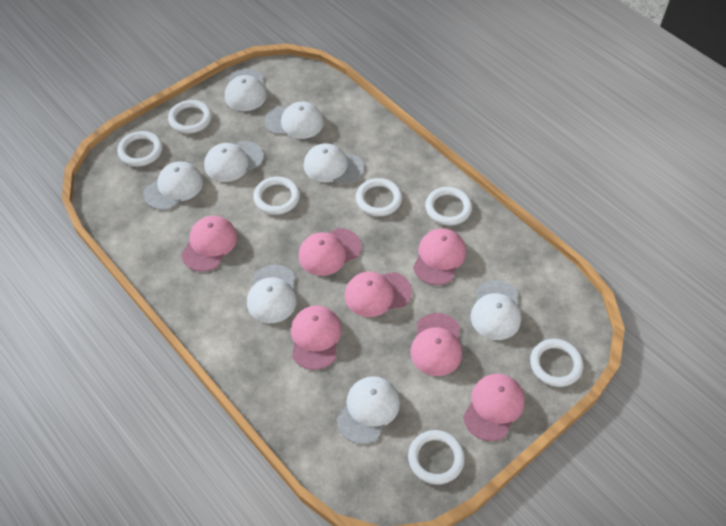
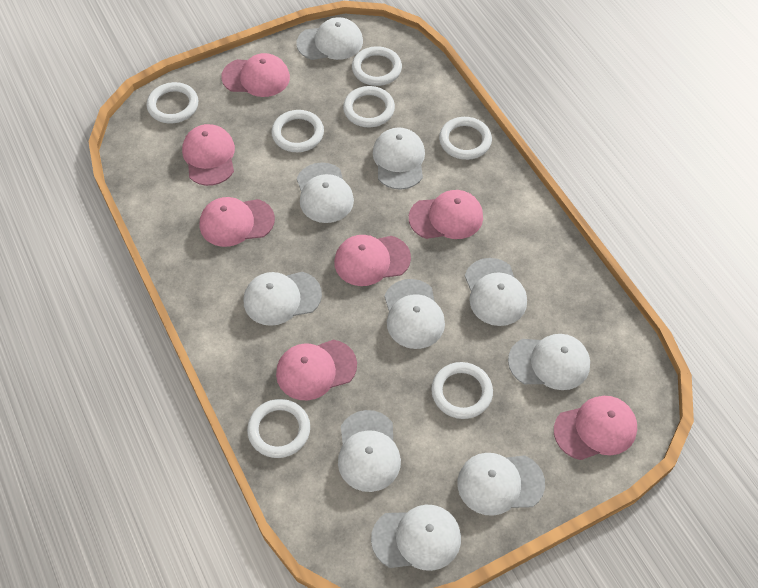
white cap: [144,161,203,210] [204,141,264,182] [225,69,267,111] [247,265,297,323] [265,102,324,139] [304,143,364,184] [337,376,400,444] [471,280,521,340] = 8 -> [244,272,322,326] [297,17,363,60] [297,163,354,223] [338,410,401,492] [371,504,461,571] [373,127,425,190] [384,279,445,349] [457,453,545,516] [465,258,527,326] [508,334,590,390] = 10

